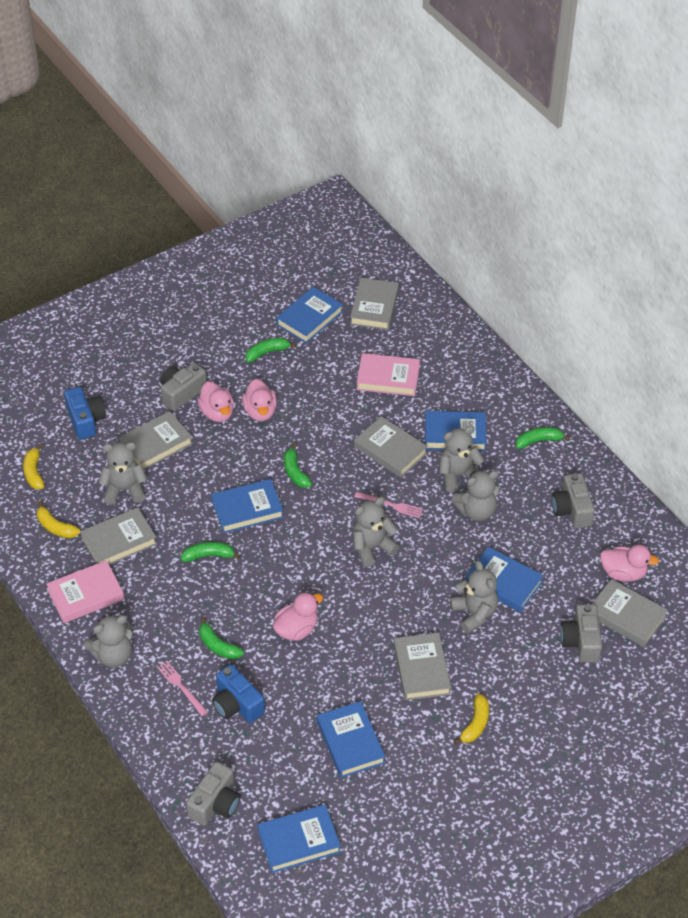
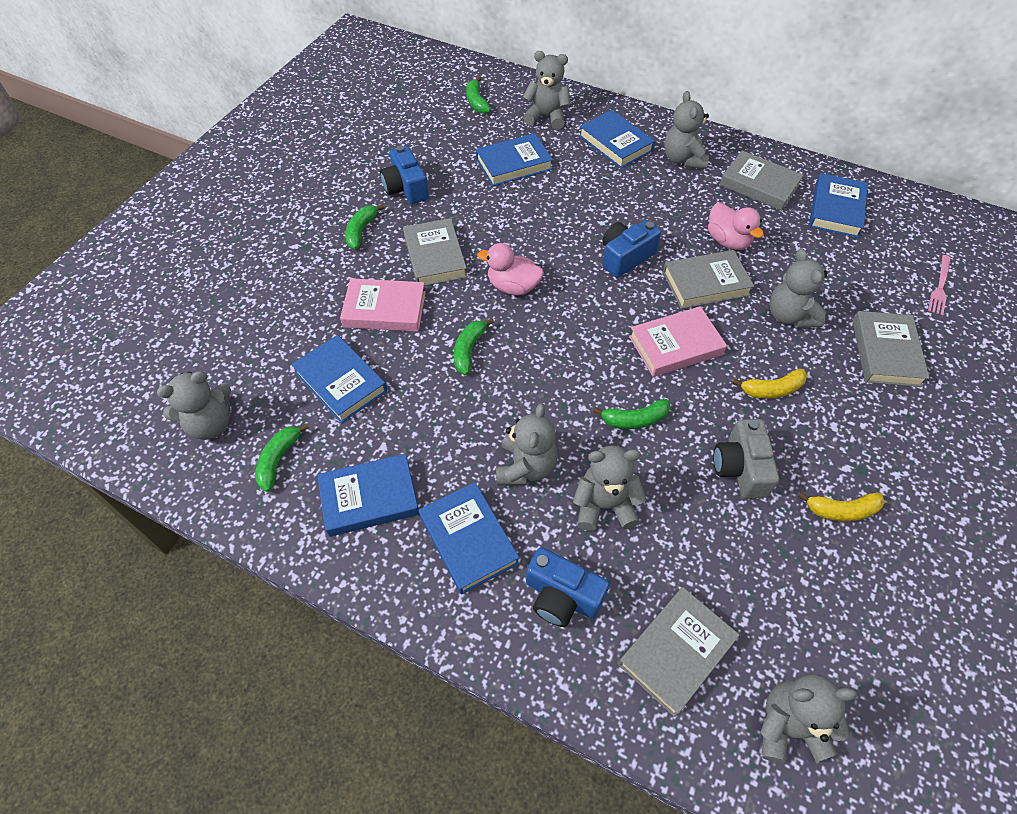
blue camera: [64,387,106,440] [212,665,265,723] = 2 -> [380,145,429,204] [526,547,610,627] [602,220,661,278] = 3
grey book: [80,507,157,565] [119,411,193,470] [350,278,399,330] [354,416,428,478] [394,633,451,700] [592,579,668,647] = 6 -> [403,218,467,286] [618,587,740,717] [663,250,754,309] [720,151,804,211] [852,311,930,387] = 5
grey camera: [160,363,207,411] [186,762,241,826] [551,473,595,528] [560,604,602,663] = 4 -> [713,419,779,498] = 1
grey teddy bear: [84,615,134,667] [99,442,147,505] [353,497,399,567] [440,426,484,492] [450,561,498,634] [451,470,499,521] = 6 -> [157,371,231,440] [496,403,557,485] [523,51,570,129] [573,445,646,531] [664,91,709,169] [761,674,857,763] [770,249,827,328] = 7
pink duck: [197,381,234,422] [242,379,277,421] [273,592,323,641] [600,545,659,582] = 4 -> [478,243,544,295] [708,203,764,250] = 2
pink fork: [157,661,208,716] [355,492,423,518] = 2 -> [928,255,951,315] = 1
yellow banana: [23,444,44,489] [37,501,80,538] [454,694,489,745] = 3 -> [733,369,807,399] [798,492,885,521] = 2

